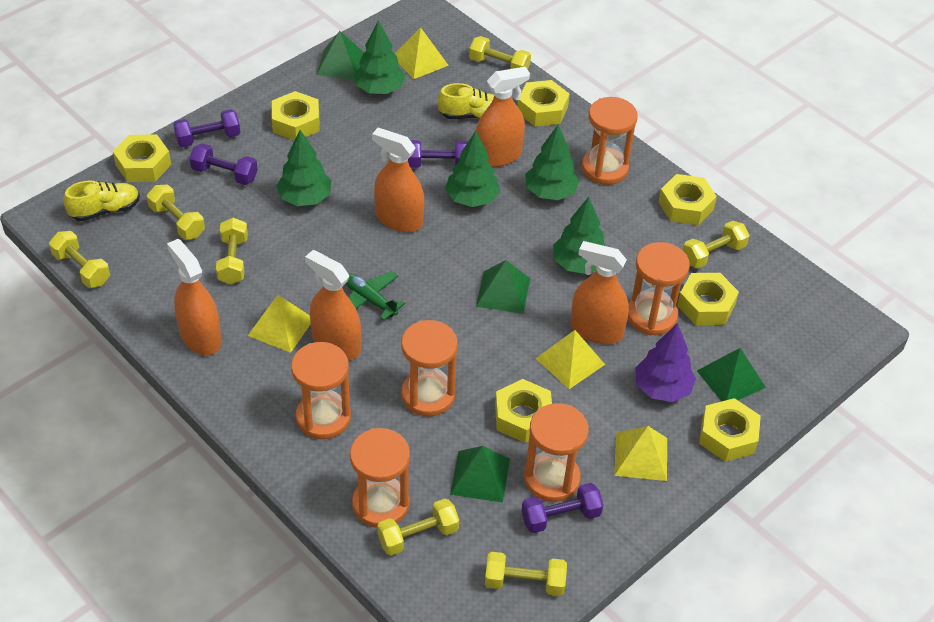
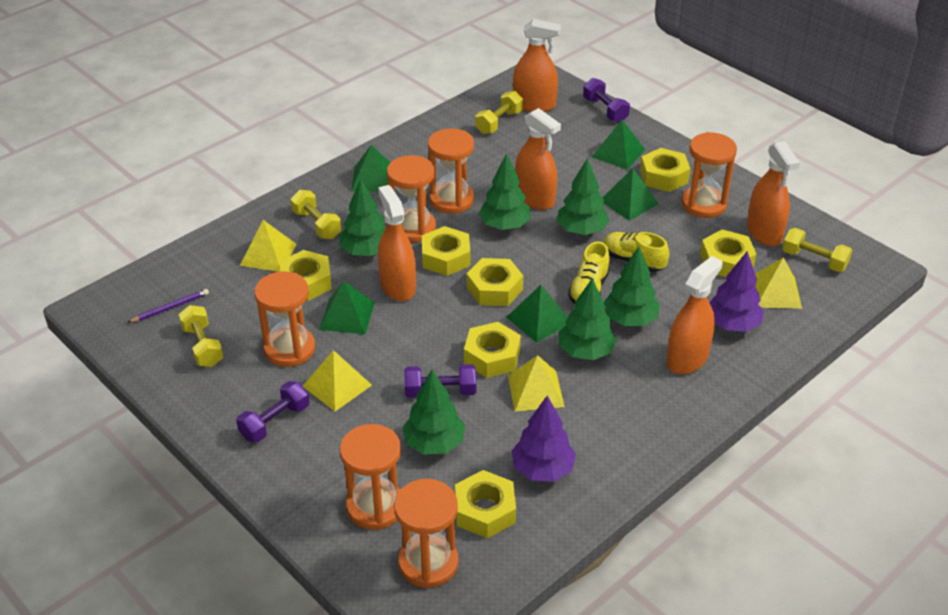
green plane: [346,271,405,321] = 1 -> none = 0
green pyramid: [317,31,364,80] [450,446,510,503] [476,260,530,314] [697,348,766,401] = 4 -> [319,281,375,334] [351,145,390,192] [507,285,568,343] [592,120,645,170] [603,168,659,221] = 5
green tree: [276,130,331,206] [354,20,405,94] [445,131,500,207] [525,125,579,200] [553,197,605,274] = 5 -> [340,179,386,256] [402,370,466,455] [479,153,531,230] [557,158,610,235] [559,278,617,360] [604,247,660,326] = 6
purple dumbbell: [173,109,240,147] [189,143,258,185] [408,140,468,168] [521,483,603,533] = 4 -> [236,381,309,443] [404,364,476,398] [583,78,630,122] = 3
purple pencil: none = 0 -> [127,289,209,323] = 1
purple tree: [635,323,696,402] = 1 -> [512,396,576,482] [709,251,764,332] = 2
yellow dumbbell: [49,231,110,288] [147,184,205,240] [216,218,248,284] [377,499,459,556] [469,36,531,70] [485,552,567,596] [683,221,749,269] = 7 -> [178,305,223,367] [290,190,341,239] [475,91,523,134] [782,228,852,272] = 4

